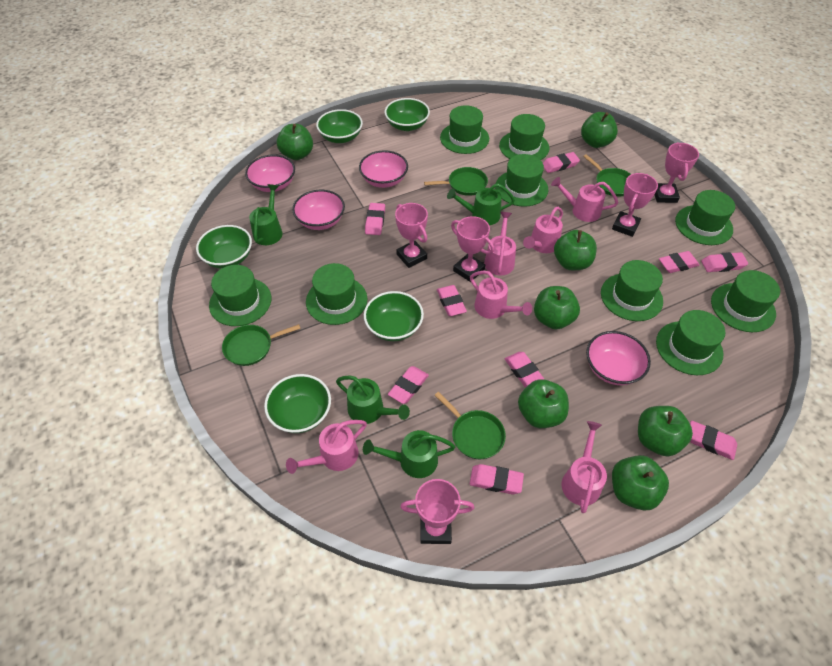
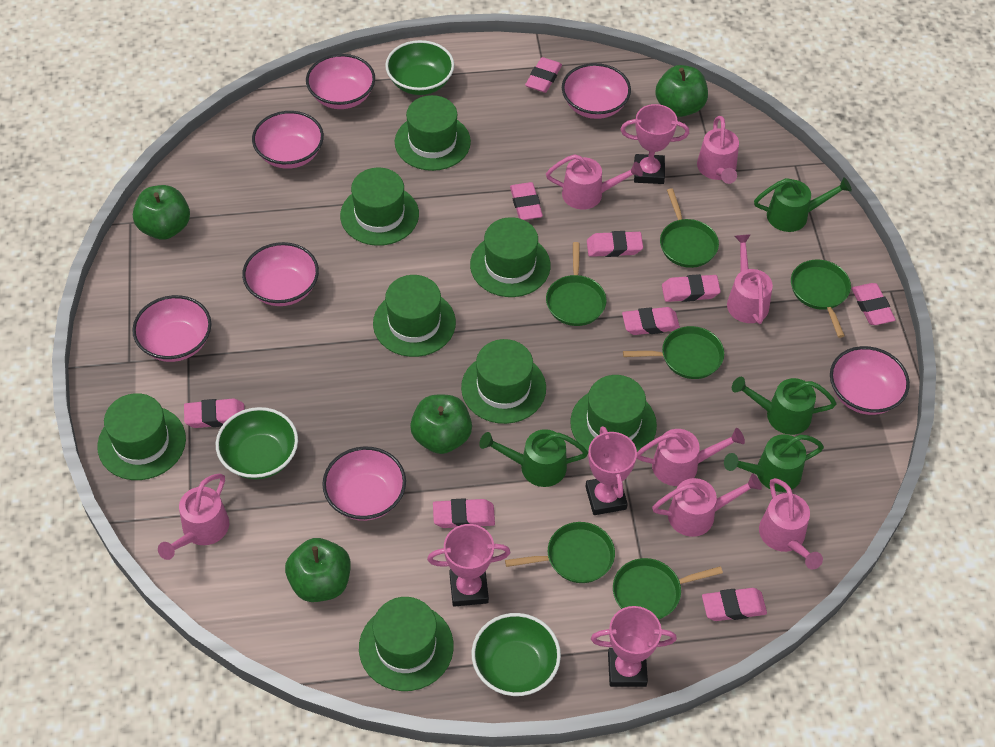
green apple: [277,124,313,160] [518,379,569,428] [534,286,580,329] [554,230,597,270] [581,112,618,148] [612,455,669,510] [638,406,693,456] = 7 -> [133,185,190,240] [285,538,351,602] [410,395,472,454] [655,65,708,117] = 4
green bowl: [196,225,252,269] [264,374,331,433] [316,109,363,143] [364,291,424,341] [384,98,430,131] = 5 -> [216,407,298,479] [385,40,454,95] [472,613,561,696] = 3
green hat: [209,265,271,326] [306,263,367,325] [440,105,489,154] [495,154,549,207] [499,114,549,160] [601,260,663,321] [656,310,725,375] [675,190,735,245] [711,270,780,332] = 9 -> [97,393,186,480] [340,168,419,246] [359,597,454,691] [373,275,456,357] [395,95,471,171] [461,339,546,424] [470,217,550,297] [570,375,657,452] = 8
green pan: [222,324,301,366] [424,167,488,196] [435,392,506,459] [583,154,631,197] = 4 -> [505,522,615,583] [546,242,607,326] [613,558,723,620] [623,326,724,379] [660,188,719,268] [791,259,851,338] = 6
pink bowl: [245,155,295,192] [292,190,345,230] [359,150,408,188] [586,331,651,385] = 4 -> [132,295,211,362] [242,242,319,306] [252,111,324,169] [306,54,375,109] [322,446,406,521] [562,63,631,119] [830,346,910,415] = 7
pink trophy: [395,203,428,268] [400,479,474,544] [451,216,494,282] [612,173,658,237] [655,142,699,203] = 5 -> [427,524,510,607] [585,426,637,515] [591,606,677,687] [621,104,689,184] = 4
pink watering can: [286,420,367,474] [470,271,532,319] [484,212,516,276] [523,207,563,253] [551,177,618,222] [562,421,607,513] = 6 -> [158,473,229,560] [546,155,643,210] [637,428,745,486] [652,474,762,537] [697,116,739,184] [727,234,773,324] [759,478,823,569] = 7

